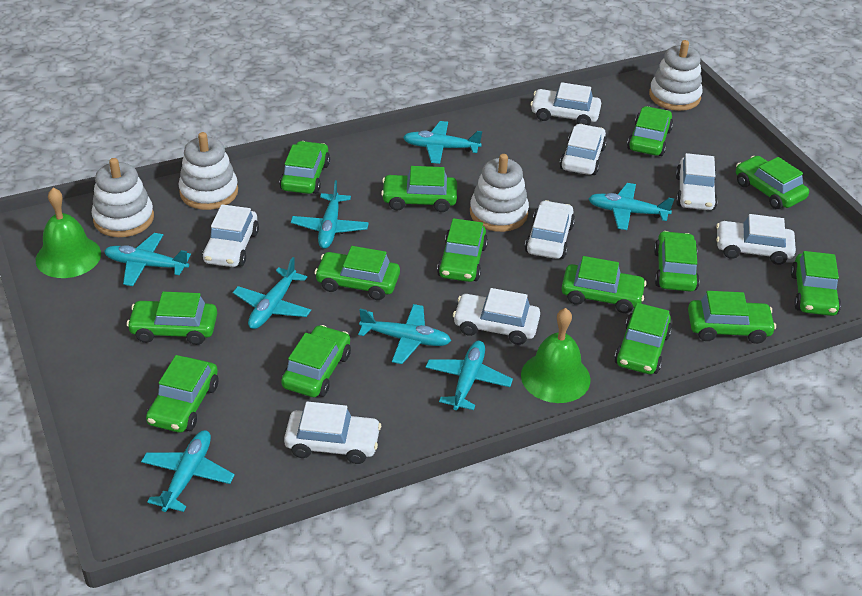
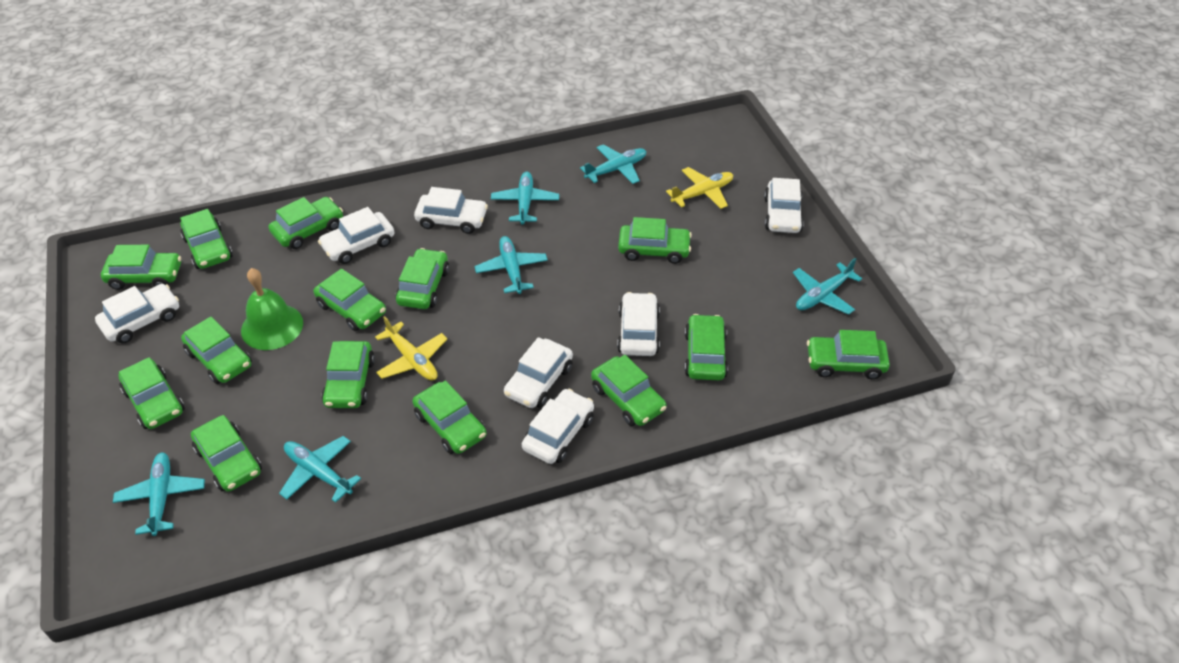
green bell: [36,188,101,278] [521,308,590,403] = 2 -> [241,268,303,350] = 1
turquoise plane: [104,233,191,286] [141,430,235,512] [233,257,311,329] [291,180,369,249] [358,304,451,364] [403,121,482,164] [426,341,513,410] [588,183,674,230] = 8 -> [113,452,205,536] [279,436,361,503] [474,236,548,294] [491,172,559,225] [580,144,646,184] [793,258,862,315] = 6
white car: [202,204,259,267] [284,401,381,464] [453,288,540,345] [525,200,575,259] [530,82,601,125] [560,124,607,175] [676,153,718,210] [716,214,796,265] = 8 -> [95,284,179,343] [318,207,394,264] [414,187,488,234] [504,337,573,408] [522,389,594,464] [617,292,660,356] [764,178,804,233] = 7
white stacking toy: [92,158,154,237] [178,132,238,210] [470,154,529,232] [649,40,703,111] = 4 -> none = 0
yellow plane: none = 0 -> [375,316,447,381] [666,167,733,209] = 2

